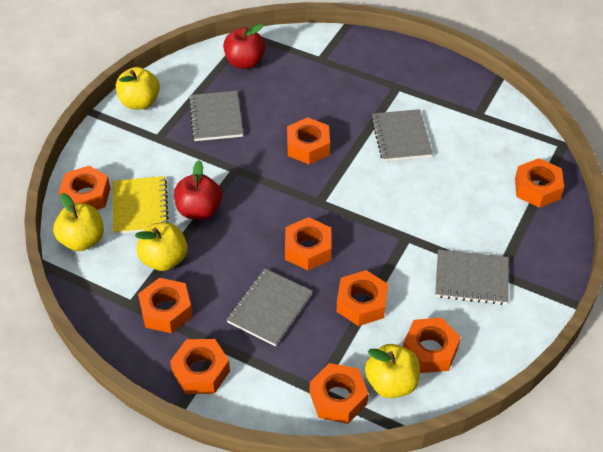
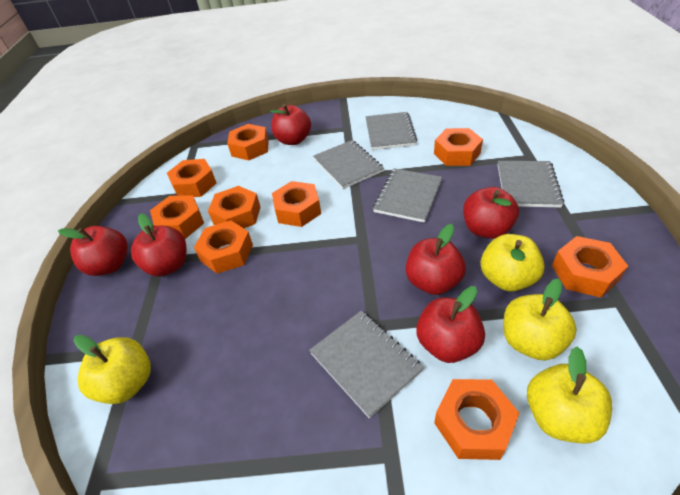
grey notebook: [189,91,243,141] [226,269,313,346] [371,109,433,161] [435,250,509,305] = 4 -> [309,311,424,418] [313,140,384,189] [365,112,418,150] [373,168,442,223] [498,161,564,208] = 5
red apple: [174,160,222,220] [223,24,266,69] = 2 -> [58,226,128,276] [131,213,186,277] [270,104,311,145] [406,224,466,295] [416,286,485,363] [463,187,519,239] = 6
yellow notebook: [113,176,169,234] = 1 -> none = 0

